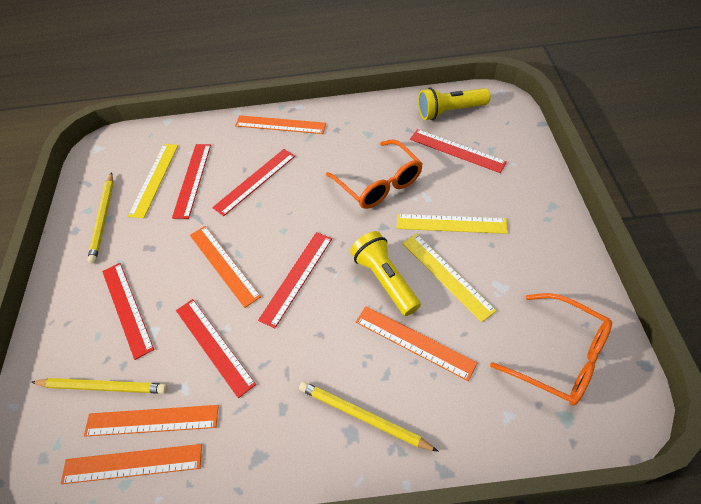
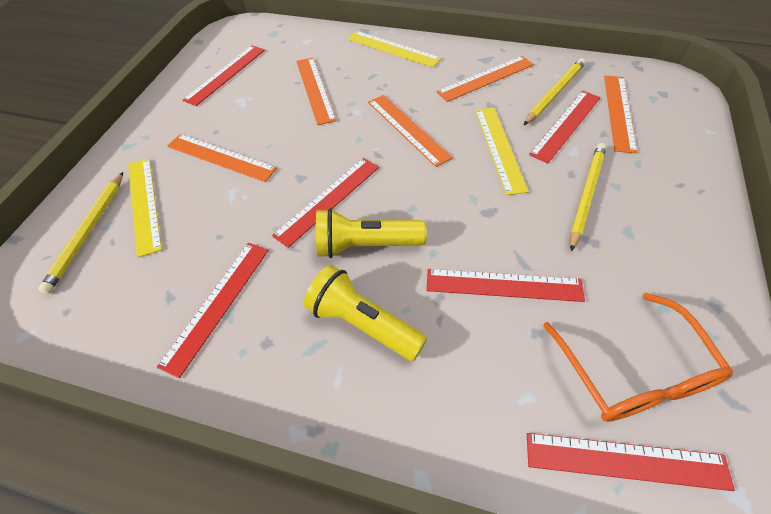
orange glasses: [326,140,423,209] [490,293,612,406] = 2 -> [543,293,733,422] = 1

